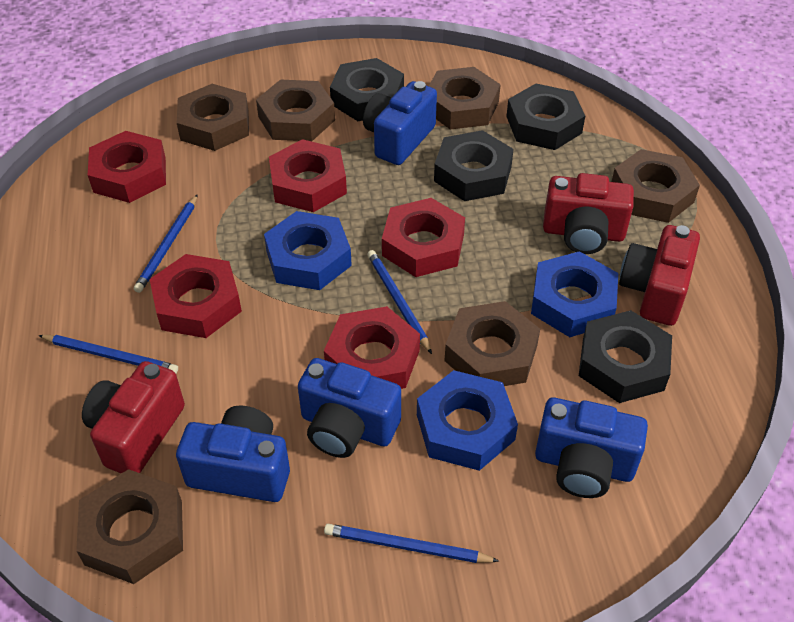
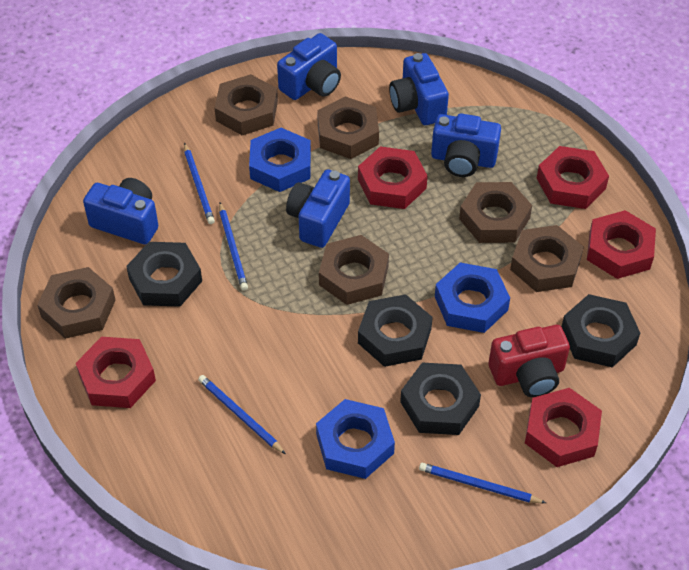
blue camera: [176,405,290,502] [298,358,401,458] [363,81,437,165] [535,398,648,498] = 4 -> [83,178,158,245] [277,33,341,100] [286,169,350,248] [389,53,449,125] [431,113,501,177] = 5
red camera: [82,361,185,474] [543,173,634,254] [619,225,700,326] = 3 -> [489,325,570,397] = 1

